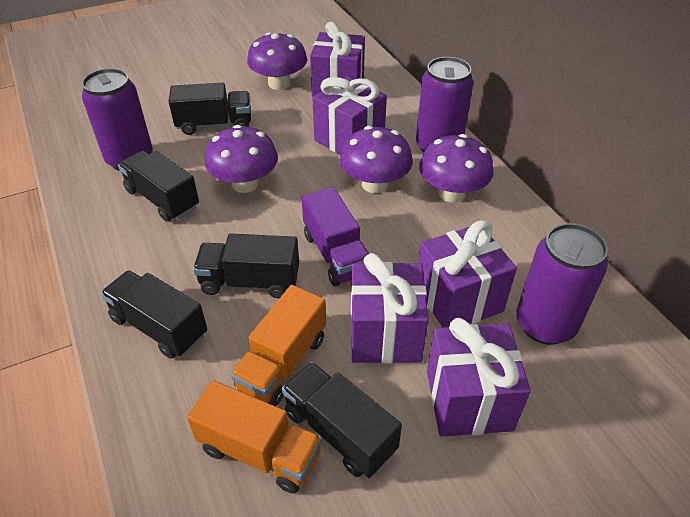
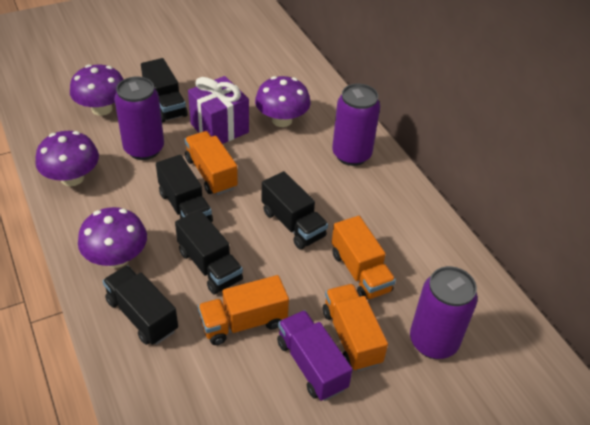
orange truck: [187,380,322,494] [230,285,326,406] = 2 -> [185,131,238,195] [198,275,289,345] [323,284,388,371] [332,216,396,300] = 4
purple gift: [310,22,365,98] [312,76,387,155] [351,253,429,364] [418,221,517,328] [427,318,531,437] = 5 -> [188,76,249,144] = 1

